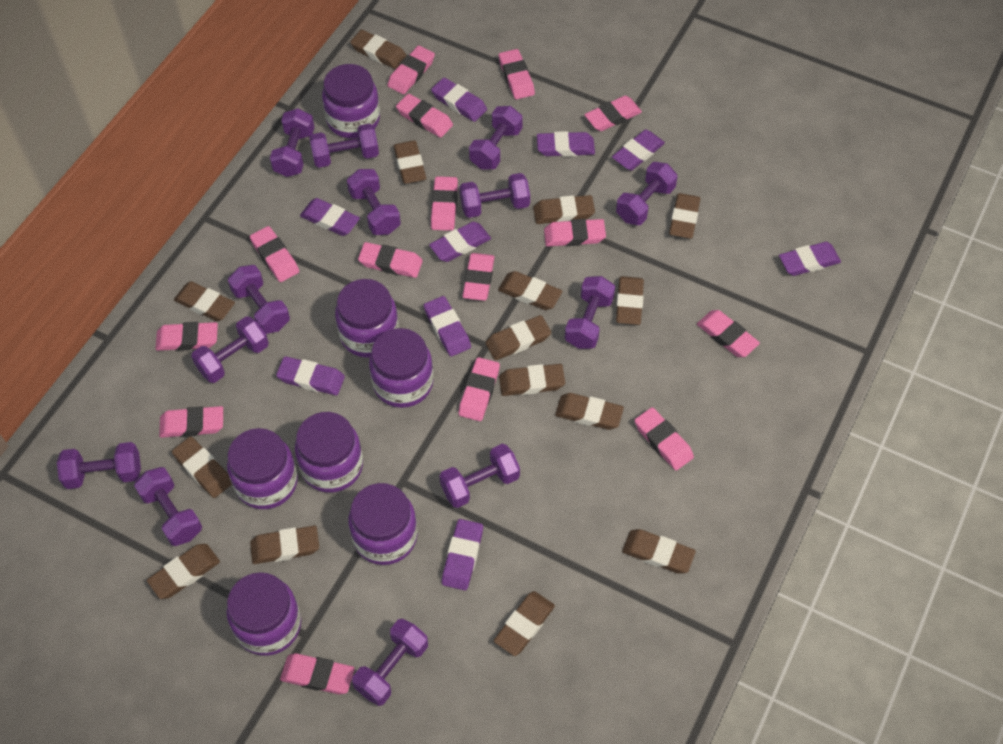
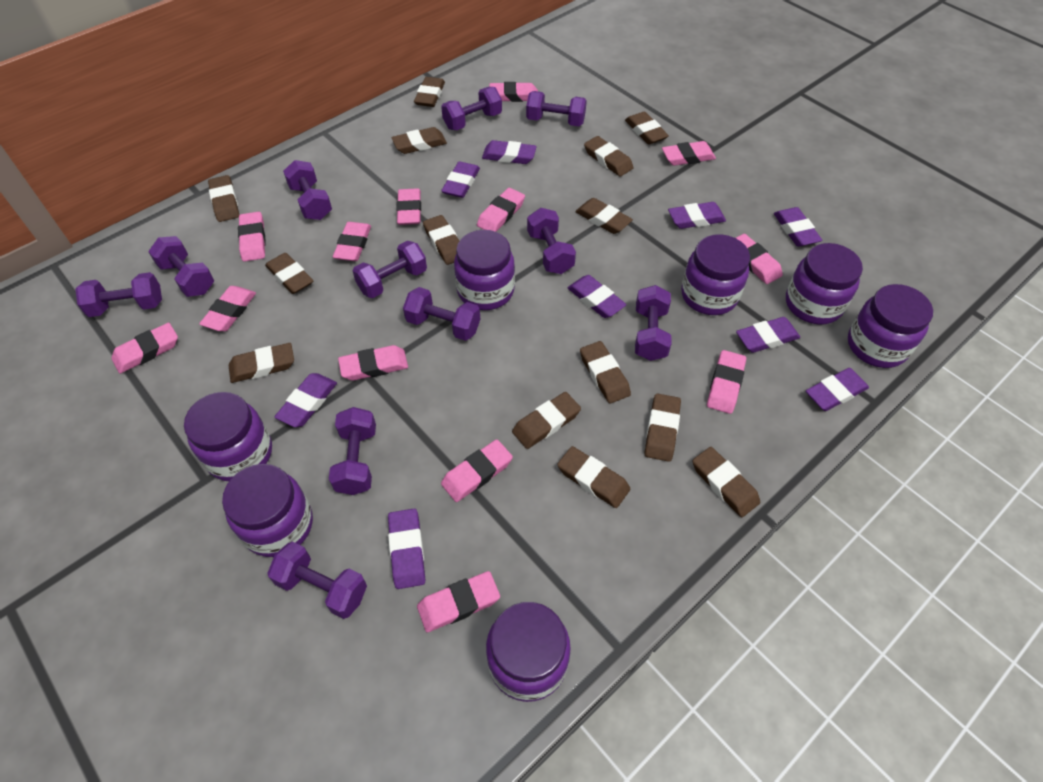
brown eraser: [147,544,220,599] [172,436,232,498] [174,281,235,321] [250,526,319,564] [350,30,407,69] [393,140,426,184] [486,315,551,360] [494,591,555,656] [498,271,562,310] [499,364,565,396] [533,195,595,224] [555,393,624,430] [616,276,644,325] [622,529,696,574] [669,193,700,239] = 15 -> [208,175,239,222] [229,343,294,383] [265,253,314,294] [392,127,447,154] [414,77,445,107] [423,215,459,265] [512,392,581,449] [557,446,630,508] [575,198,633,234] [580,341,631,404] [584,136,634,176] [625,111,669,145] [645,393,681,462] [693,447,760,517] = 14
pink eraser: [155,322,218,351] [159,406,223,438] [250,226,299,282] [280,653,355,695] [358,242,423,278] [387,45,435,94] [396,94,453,138] [431,176,458,231] [458,357,500,421] [462,253,495,301] [499,49,535,99] [544,219,606,247] [584,96,642,131] [634,407,694,470] [697,310,760,357] = 15 -> [112,323,178,374] [199,286,256,331] [238,212,266,262] [333,222,371,261] [338,345,408,381] [396,188,421,225] [417,571,500,632] [441,439,513,502] [477,188,525,232] [489,82,538,102] [662,141,716,166] [707,350,746,414] [736,234,783,284] = 13
purple dumbbell: [57,442,141,489] [134,467,202,546] [191,316,269,383] [228,265,290,334] [270,108,314,177] [309,123,379,168] [347,169,401,235] [352,619,428,706] [440,444,520,508] [460,173,530,218] [469,106,523,169] [565,276,615,349] [616,162,678,225] = 13 -> [75,272,162,317] [148,236,214,297] [267,541,367,619] [283,160,332,220] [329,407,376,495] [353,241,427,298] [403,287,480,341] [441,87,502,130] [526,91,587,126] [527,208,576,274] [635,285,671,361] = 11

